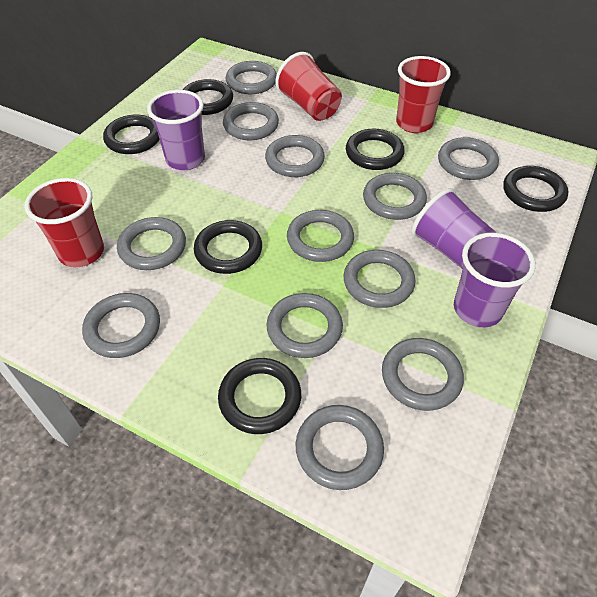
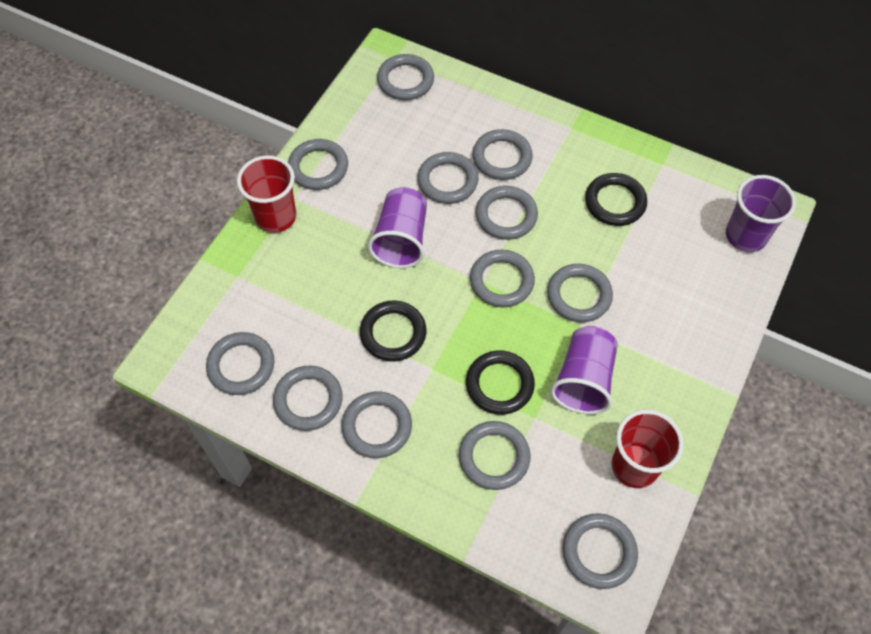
black ring: [103,115,160,154] [183,79,233,115] [194,220,262,274] [218,358,301,434] [346,129,405,170] [503,166,568,212] = 6 -> [360,300,427,362] [466,350,535,415] [585,173,647,226] = 3
red cup: [25,178,104,267] [275,52,342,121] [396,56,451,133] = 3 -> [237,155,296,233] [612,409,684,488] = 2

